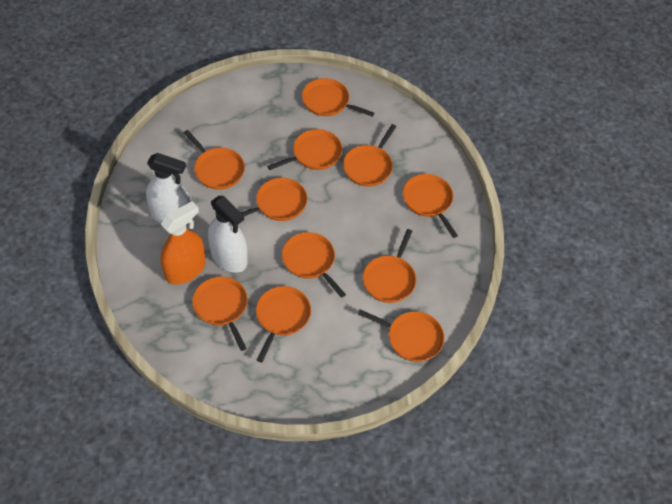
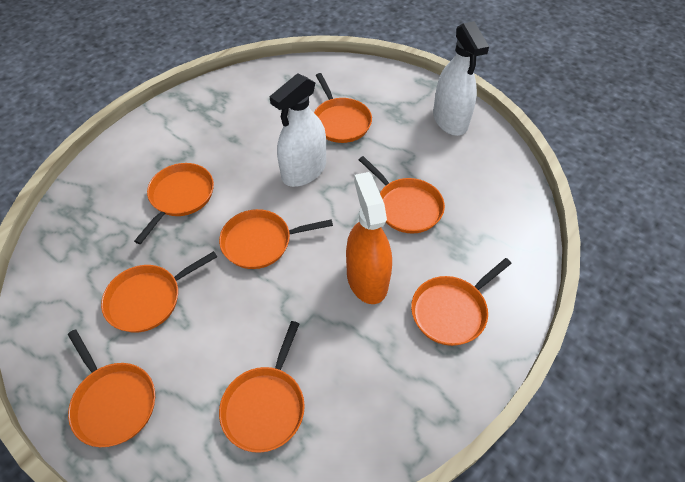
orange pan: [184,130,245,190] [192,277,248,351] [241,178,308,221] [256,286,311,363] [267,129,342,170] [282,232,346,298] [302,78,374,117] [343,124,396,187] [358,309,444,362] [363,229,416,303] [403,174,458,238] = 11 -> [68,330,155,447] [101,251,217,332] [134,163,214,244] [219,209,333,269] [219,321,305,453] [314,73,372,143] [359,156,445,234] [411,258,512,346] = 8

